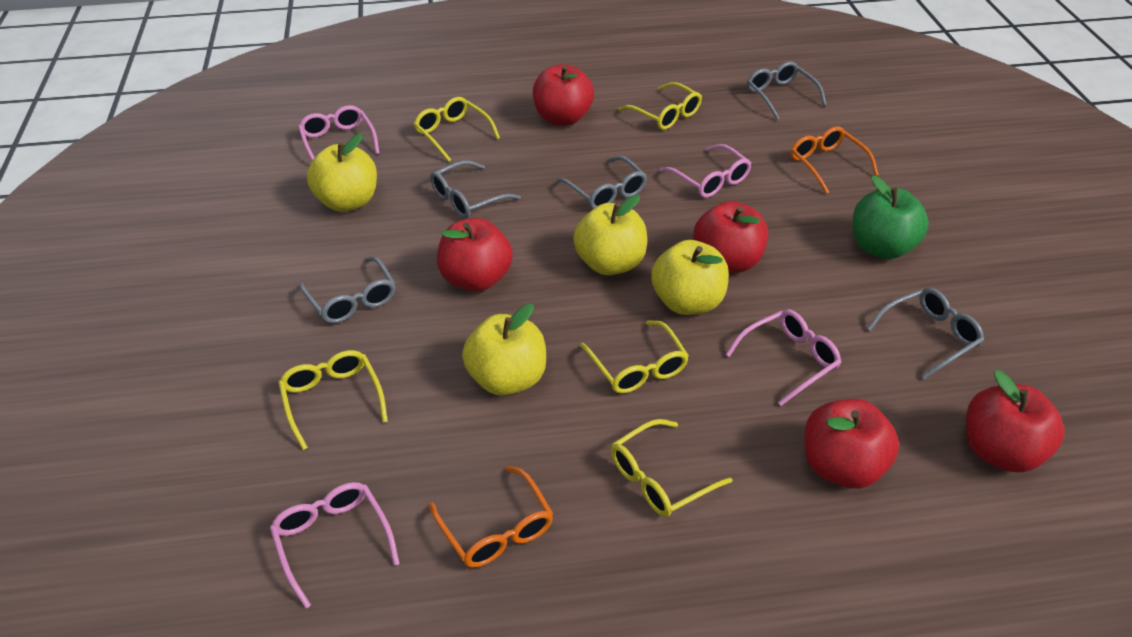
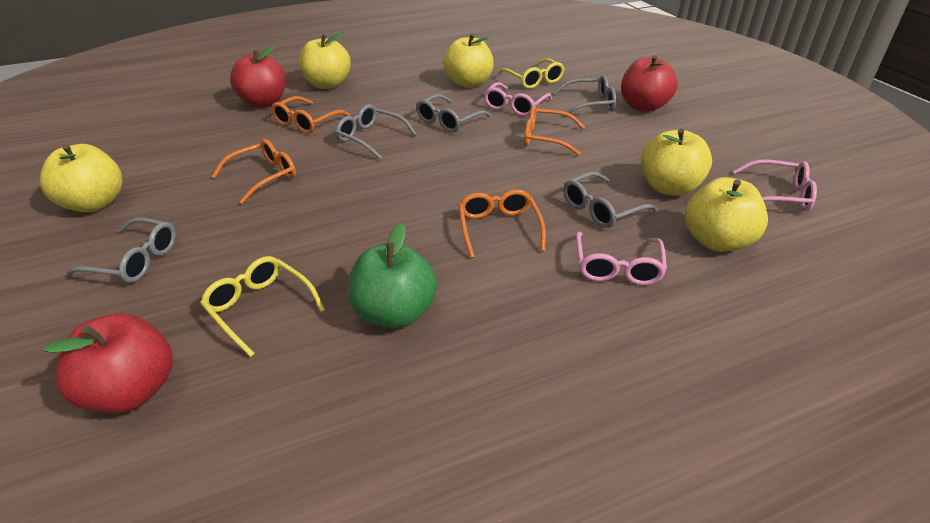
orange glasses: [429,466,553,568] [790,126,879,194] = 2 -> [212,139,296,204] [271,96,350,134] [458,190,546,258] [524,106,585,156] = 4
pink glasses: [270,482,400,609] [298,105,380,161] [660,144,751,198] [725,309,842,406] = 4 -> [484,82,552,116] [576,232,667,285] [733,160,817,211] = 3
red apple: [437,218,513,292] [533,64,594,126] [693,201,768,273] [804,399,899,489] [966,370,1065,473] = 5 -> [42,313,173,413] [230,45,286,108] [621,55,678,112] = 3
yellow apple: [307,134,377,212] [462,304,546,396] [573,194,647,275] [651,240,729,315] = 4 -> [40,144,123,212] [299,32,351,89] [443,34,494,88] [641,129,712,196] [685,177,768,252] = 5
yellow glasses: [278,350,388,450] [414,97,500,162] [580,320,689,393] [611,419,732,517] [618,82,702,130] = 5 -> [200,256,325,357] [497,58,565,89] = 2

